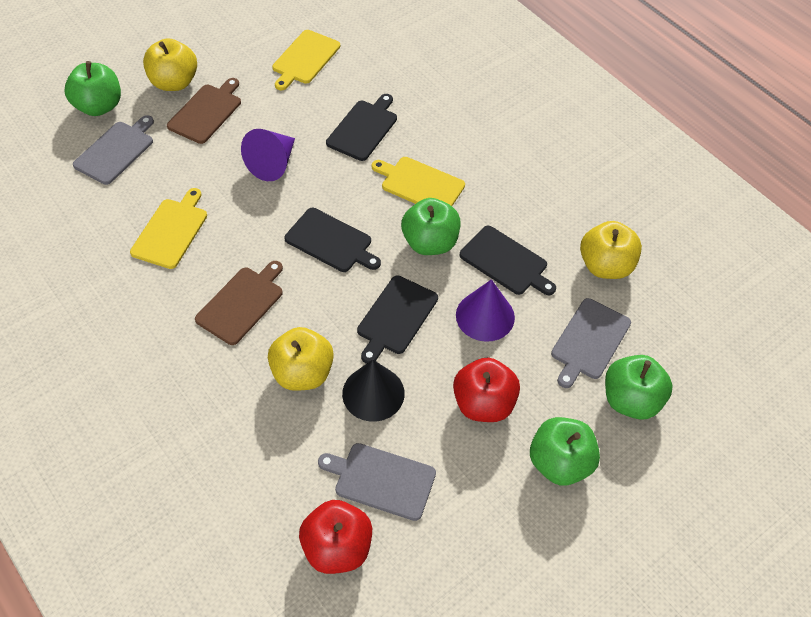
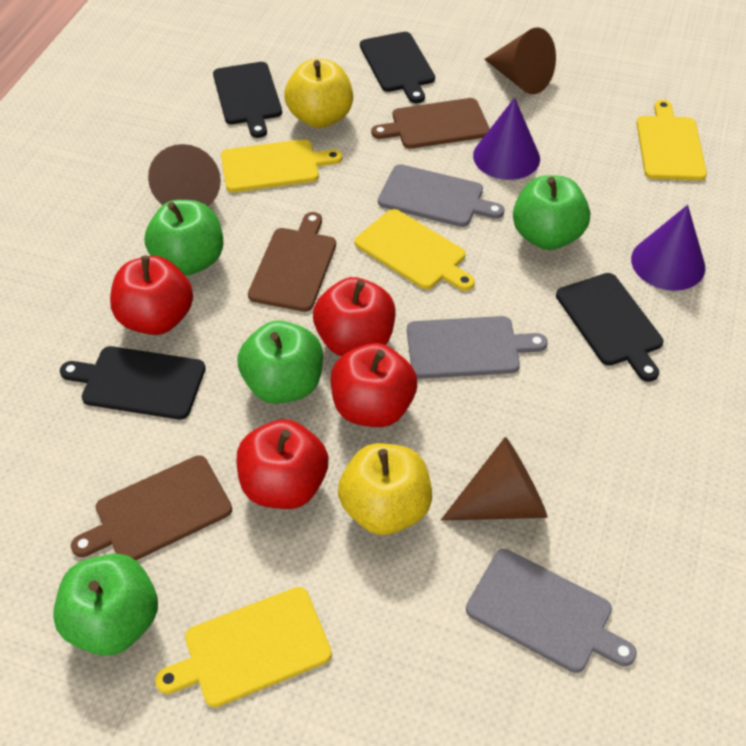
black cone: [342,359,405,422] = 1 -> none = 0
brown cone: none = 0 -> [148,144,221,206] [441,437,547,521] [484,28,556,94] = 3
brown cutting board: [167,78,241,144] [195,261,283,345] = 2 -> [71,455,232,560] [248,212,336,312] [371,98,490,149] = 3
red apple: [299,500,372,574] [453,358,520,422] = 2 -> [110,256,193,335] [236,419,328,509] [313,277,395,356] [331,343,417,427] = 4
yellow apple: [143,38,197,91] [268,327,334,391] [580,221,642,279] = 3 -> [285,59,353,128] [338,443,432,535] = 2
yellow cutting board: [130,188,207,269] [272,30,340,90] [372,157,465,206] = 3 -> [155,587,332,708] [221,139,342,192] [354,209,475,291] [636,100,707,181] = 4

